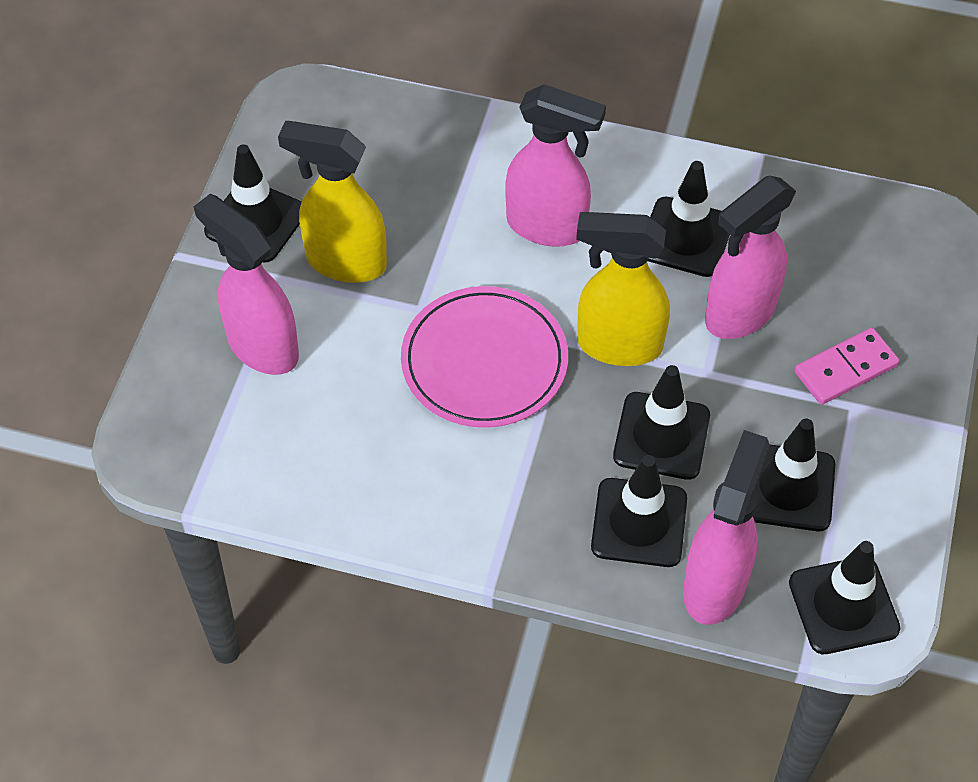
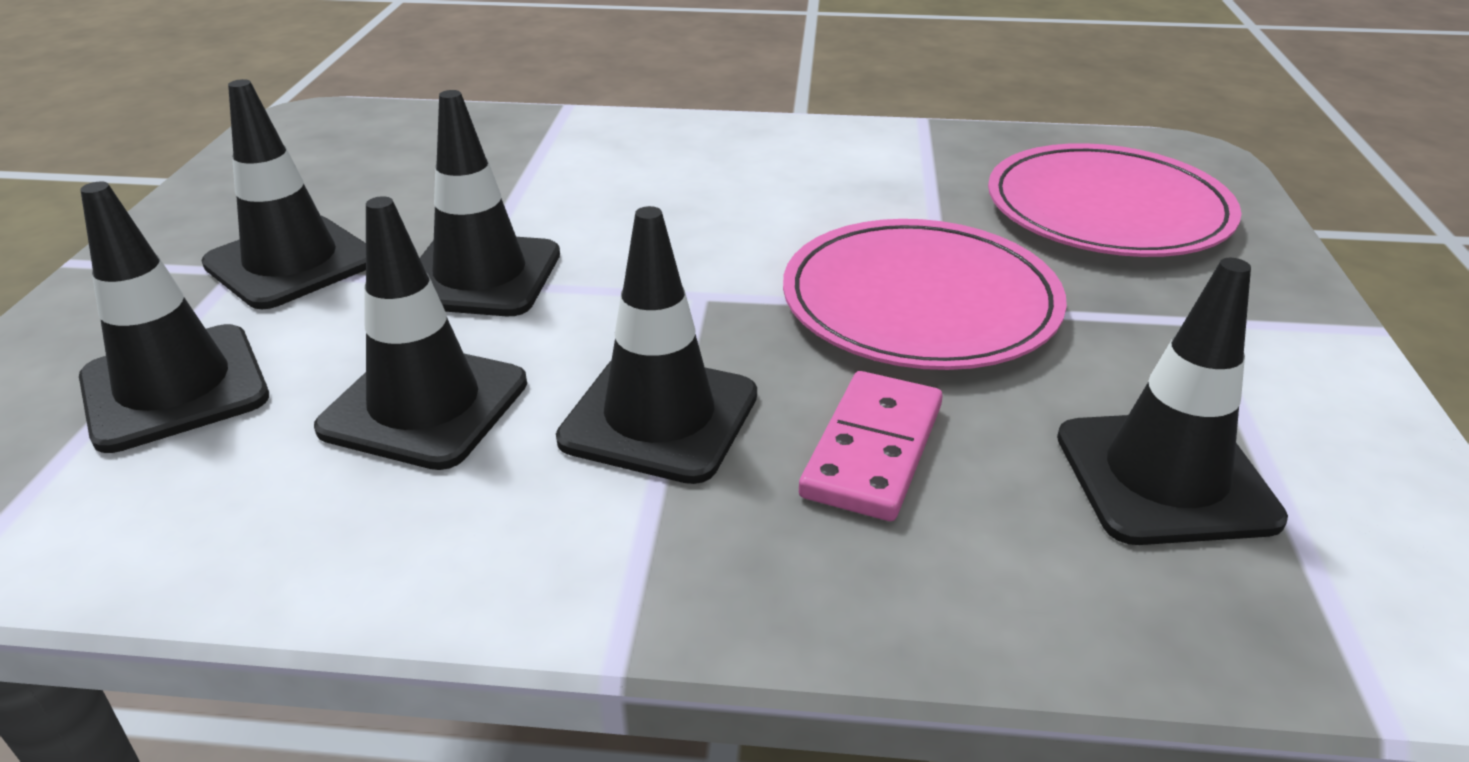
pink plate: [401,286,568,428] = 1 -> [783,219,1067,370] [988,143,1242,257] = 2
pink spray bottle: [194,194,299,375] [505,84,606,247] [683,430,769,625] [705,176,796,339] = 4 -> none = 0
yellow spray bottle: [278,121,387,283] [576,212,670,366] = 2 -> none = 0

